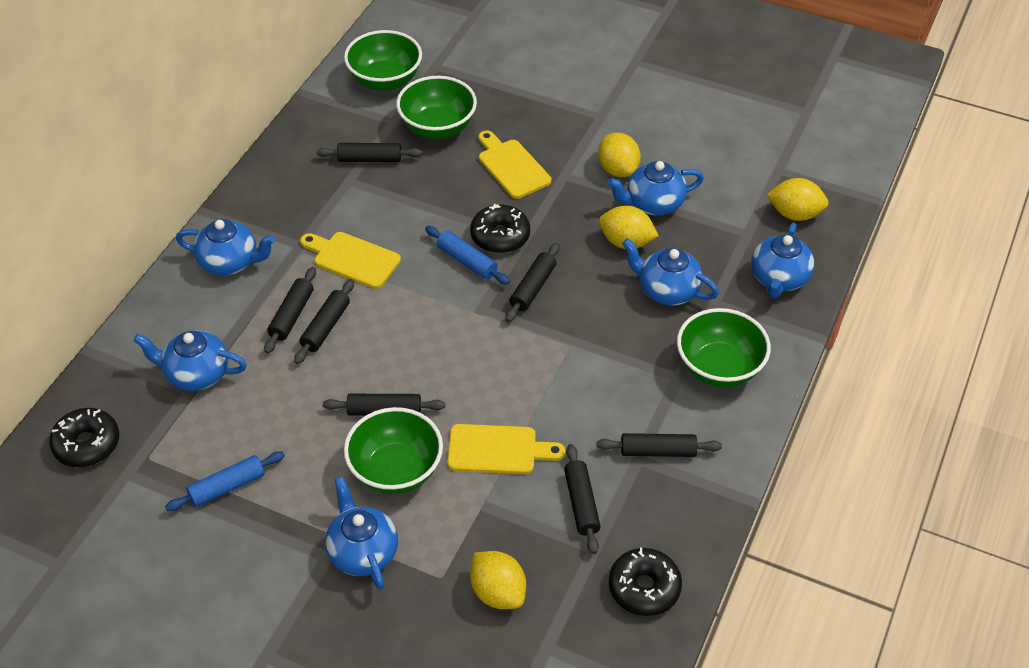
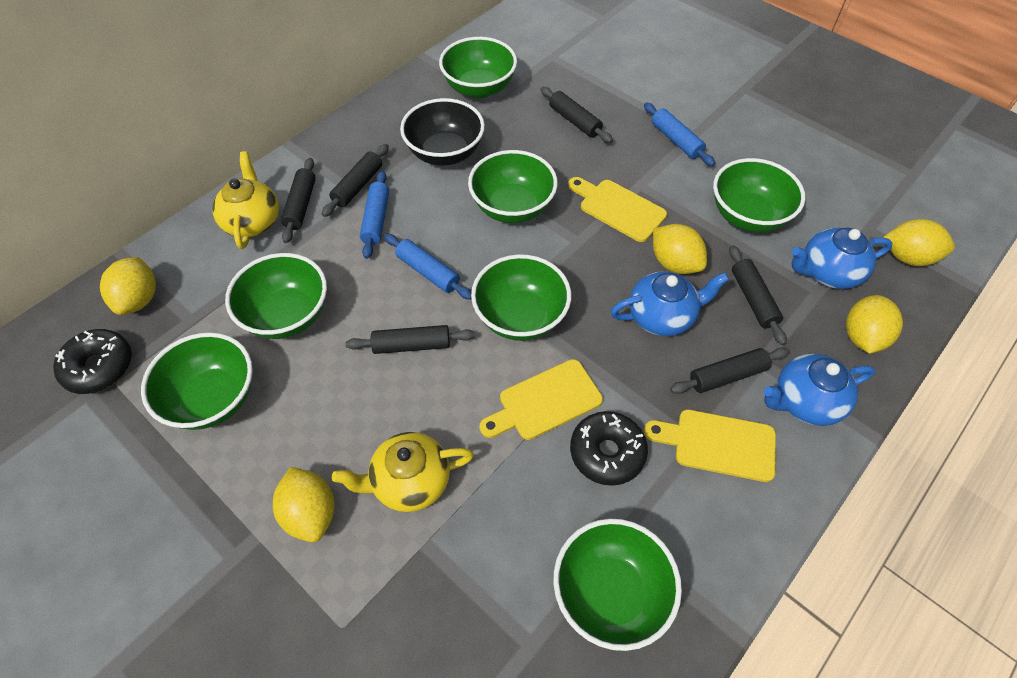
black bowl: none = 0 -> [400,98,485,166] = 1
black donut: [49,408,119,467] [470,204,530,253] [609,548,682,616] = 3 -> [53,329,132,394] [570,411,648,486] = 2
black rolling pin: [264,267,316,354] [294,279,354,364] [317,143,422,162] [323,394,445,416] [506,243,560,322] [564,444,601,554] [596,433,722,457] = 7 -> [281,158,316,243] [322,144,389,217] [345,325,475,354] [540,87,613,143] [670,348,789,394] [729,245,787,345] = 6
blue rolling pin: [165,451,285,511] [425,226,510,285] = 2 -> [360,171,389,259] [384,234,472,300] [644,103,715,166] = 3
blue teapot: [134,330,247,391] [176,219,275,276] [325,477,398,590] [607,161,704,216] [622,238,719,306] [751,222,815,298] = 6 -> [611,271,729,336] [764,354,875,426] [792,228,893,289] = 3
green bowl: [344,30,422,91] [344,407,443,494] [396,76,477,139] [677,308,771,388] = 4 -> [141,332,253,430] [225,253,327,339] [439,37,517,98] [468,150,558,223] [471,254,571,341] [554,519,682,651] [713,158,805,232] = 7
yellow lemon: [470,551,526,609] [598,132,641,177] [599,206,659,249] [767,178,829,221] = 4 -> [100,257,156,315] [273,467,335,542] [653,224,707,274] [846,295,903,354] [883,219,955,266] = 5
yellow teapot: none = 0 -> [212,151,279,249] [332,432,474,512] = 2

